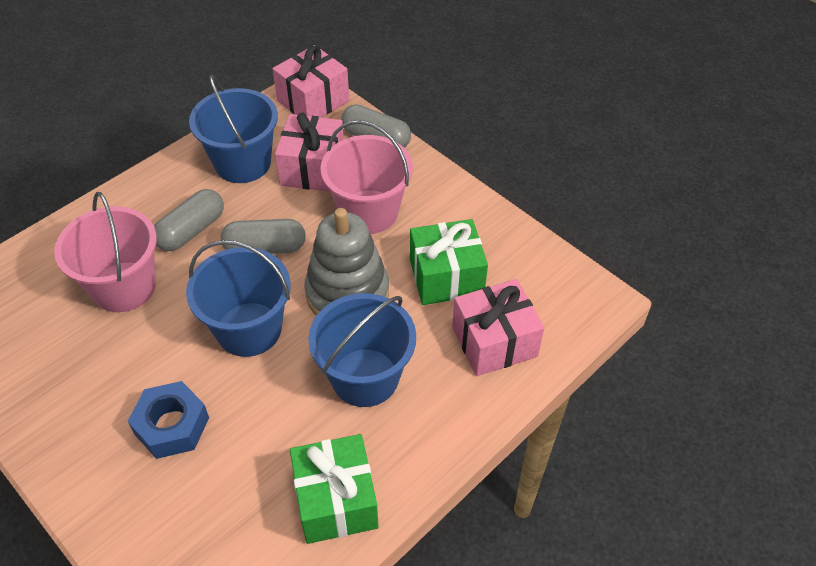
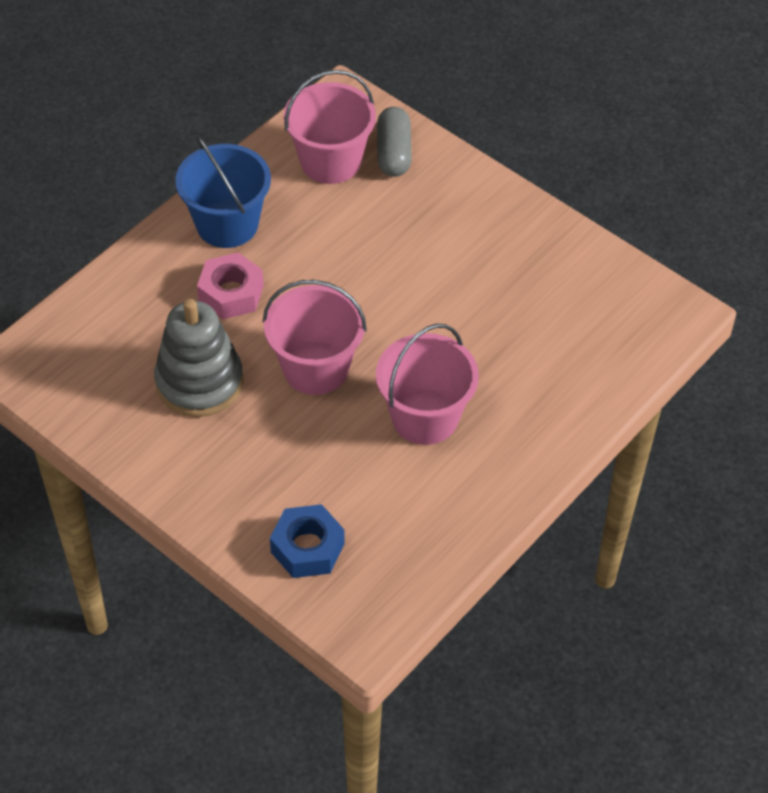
blue bucket: [186,240,291,357] [189,75,278,183] [308,293,416,407] = 3 -> [175,136,271,248] = 1
green gift: [290,434,379,544] [410,219,488,305] = 2 -> none = 0
grey capsule: [154,189,224,251] [221,219,306,254] [341,104,411,148] = 3 -> [377,107,412,177] = 1
pink bucket: [54,192,157,312] [320,120,413,234] = 2 -> [263,280,367,395] [283,70,376,184] [376,324,479,445] = 3
pink gift: [272,45,349,118] [275,113,344,192] [452,279,544,376] = 3 -> none = 0
pink nut: none = 0 -> [197,252,264,319] = 1

